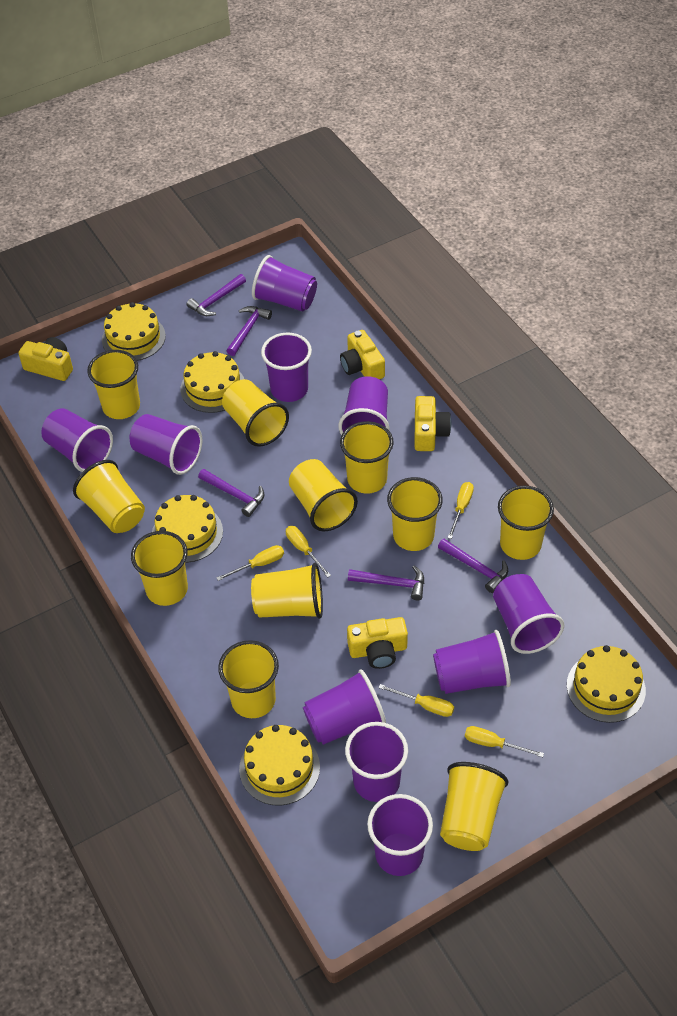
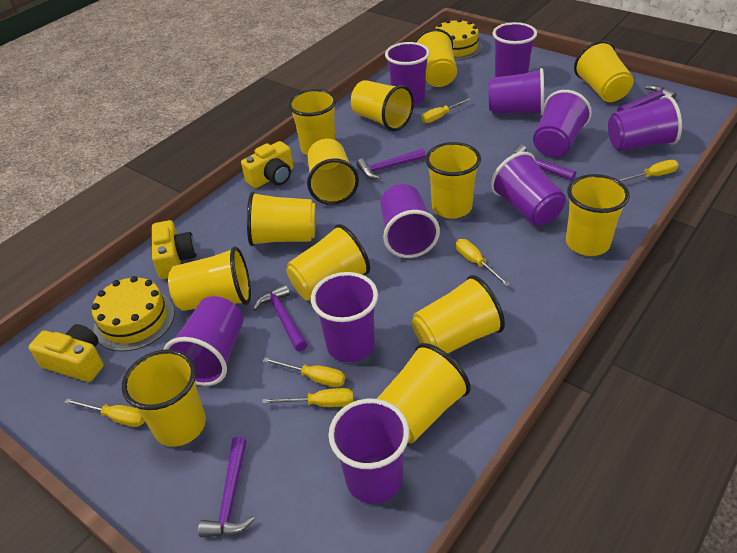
yellow cake: [102,302,166,361] [152,495,223,563] [180,351,245,413] [239,725,320,805] [567,645,646,723] = 5 -> [92,276,174,351] [435,18,482,61] = 2
yellow camera: [18,337,73,381] [340,330,385,379] [347,617,408,669] [414,396,451,451] = 4 -> [29,324,104,382] [152,220,197,279] [241,141,294,188] = 3
yellow cup: [73,460,145,533] [87,350,140,419] [131,531,188,606] [218,640,279,718] [222,379,289,447] [251,563,323,619] [289,459,358,531] [340,421,394,494] [387,477,443,551] [440,762,508,851] [498,485,554,560] = 11 -> [122,349,206,447] [168,246,251,311] [247,191,316,246] [286,224,370,301] [288,89,337,155] [307,139,359,205] [351,80,414,131] [377,343,471,443] [412,275,505,354] [415,29,457,87] [425,142,481,219] [566,174,630,256] [574,41,634,102] = 13
yellow screwdriver: [216,545,284,581] [286,526,331,578] [379,684,454,717] [448,482,474,539] [465,726,544,757] = 5 -> [64,398,145,427] [262,388,354,407] [263,357,345,387] [421,98,471,123] [456,239,510,286] [618,160,679,182] = 6

